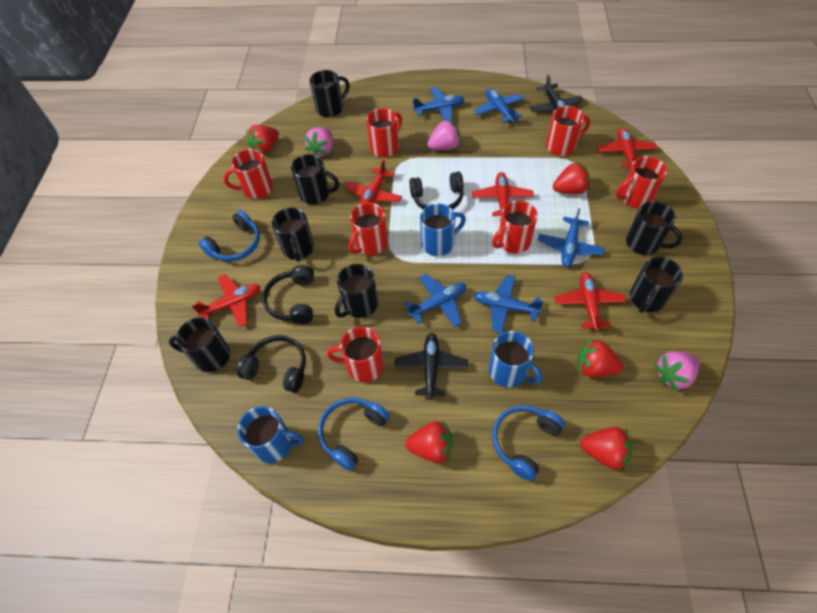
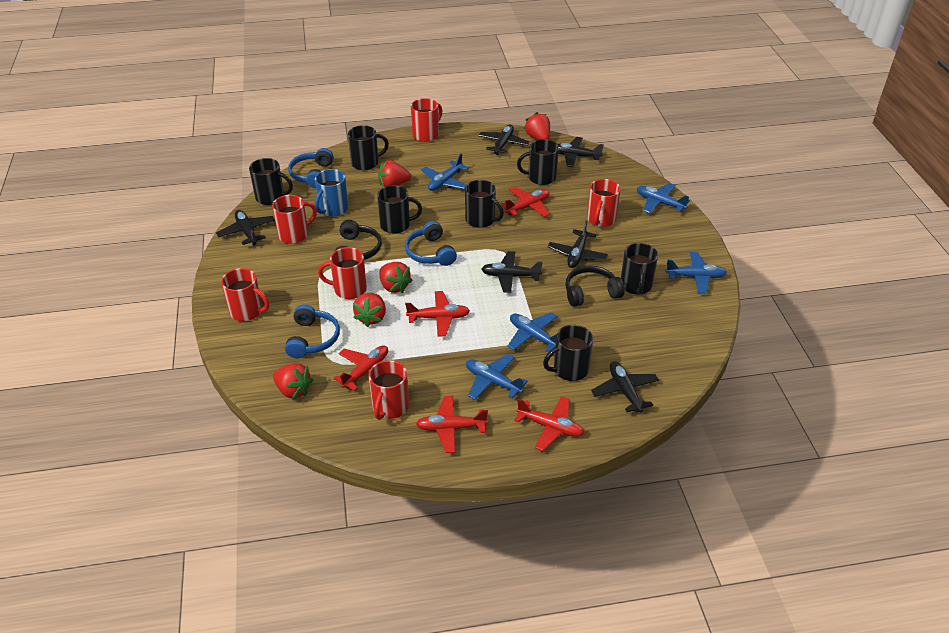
black headphones: [237,335,306,393] [262,265,314,324] [409,172,464,210] = 3 -> [335,220,382,260] [566,266,625,307] = 2
black plane: [395,333,468,399] [530,74,583,113] = 2 -> [216,210,275,246] [478,124,530,155] [481,251,543,293] [548,221,608,268] [557,137,604,167] [591,361,659,413] = 6
blue mug: [238,406,304,463] [420,203,466,256] [489,331,542,388] = 3 -> [315,169,348,217] = 1
pink strawberry: [304,128,333,156] [427,119,461,150] [654,351,699,392] = 3 -> none = 0
red mug: [223,149,273,199] [327,327,384,382] [349,203,388,255] [366,108,402,157] [492,200,538,254] [546,106,590,156] [616,156,667,208] = 7 -> [221,268,269,321] [272,195,317,244] [318,247,367,299] [368,360,409,420] [411,98,442,142] [587,179,621,227] = 6

